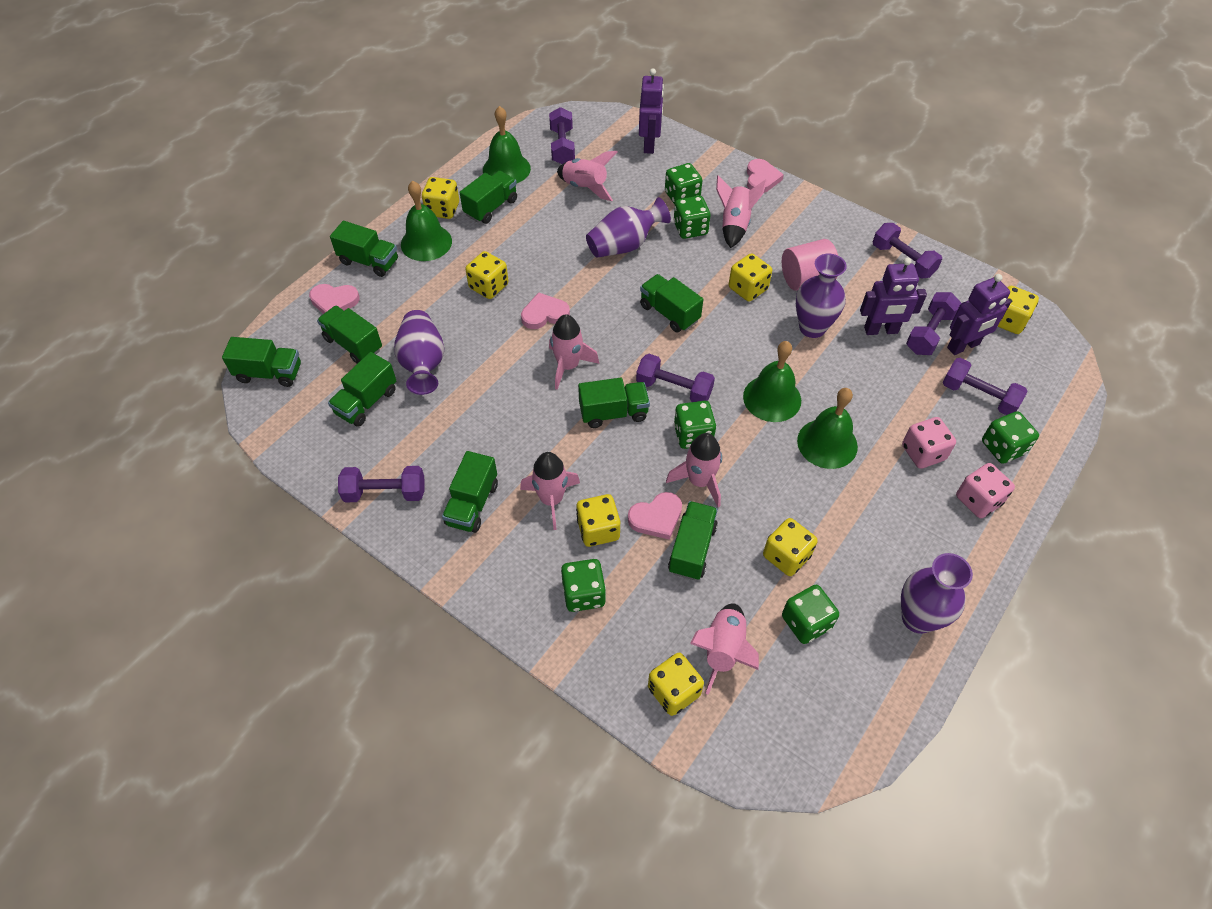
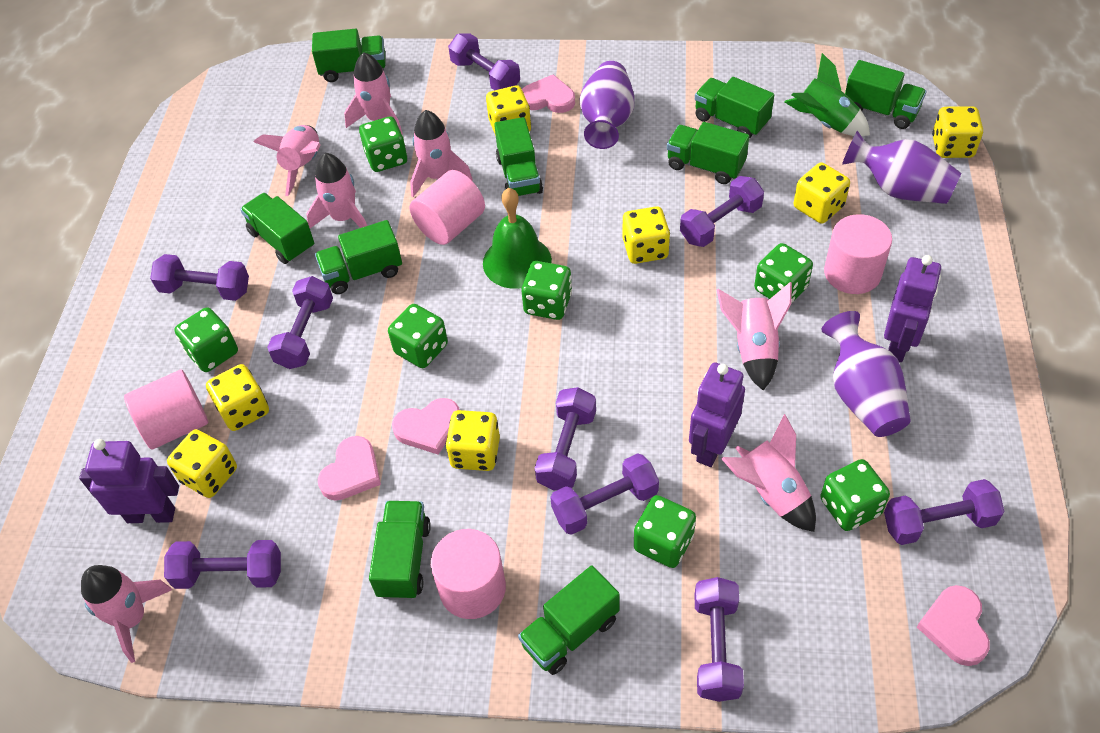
green bell: [401,181,452,261] [483,106,531,183] [743,341,801,422] [797,388,858,469] = 4 -> [483,188,552,289] = 1
green dice: [561,559,606,612] [665,163,703,205] [674,196,711,239] [674,401,716,449] [782,585,839,644] [982,411,1039,464] = 6 -> [174,307,238,372] [359,116,407,172] [388,304,448,368] [521,261,572,320] [634,495,696,568] [754,243,813,303] [820,459,890,531] = 7
green rocket: none = 0 -> [785,53,870,136] = 1
pink cylinder: [782,239,838,291] = 1 -> [124,370,208,450] [410,170,485,245] [431,529,506,619] [824,214,892,294] = 4
pink dice: [902,417,956,469] [956,463,1015,518] = 2 -> none = 0
pink rocket: [520,452,580,530] [549,314,599,390] [557,151,618,201] [666,433,722,507] [690,603,759,695] [716,175,767,248] = 6 -> [81,565,172,663] [254,125,321,196] [307,153,367,228] [344,52,403,135] [410,110,473,197] [717,282,792,390] [721,414,816,532] = 7
purple dumbbell: [338,466,424,502] [549,107,575,164] [636,354,715,402] [873,223,942,278] [906,292,961,355] [943,358,1027,415] = 6 -> [150,254,249,301] [164,540,281,589] [267,276,333,369] [448,33,520,90] [535,387,596,490] [550,453,659,535] [680,176,764,247] [694,577,744,702] [884,479,1004,545] = 9
purple vase: [394,310,444,395] [586,197,671,258] [796,254,847,338] [901,553,973,634] = 4 -> [580,61,634,149] [822,311,911,437] [842,130,961,204] = 3

